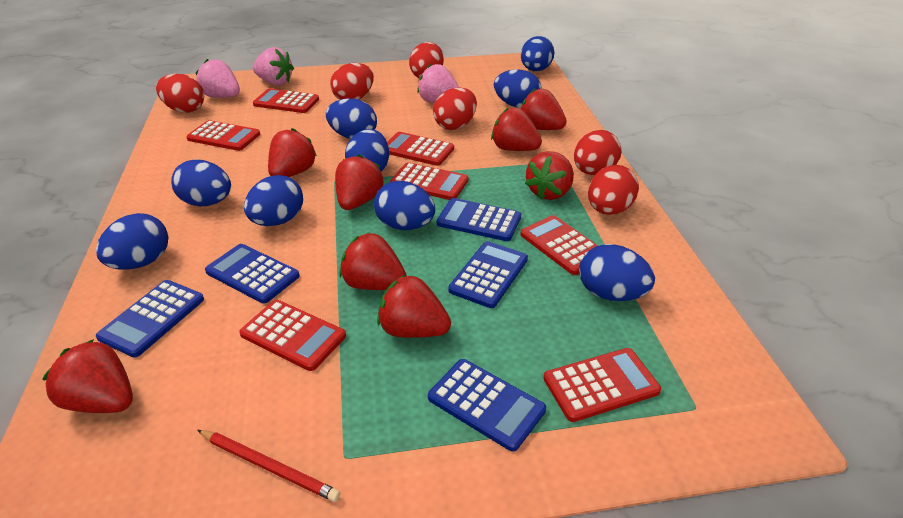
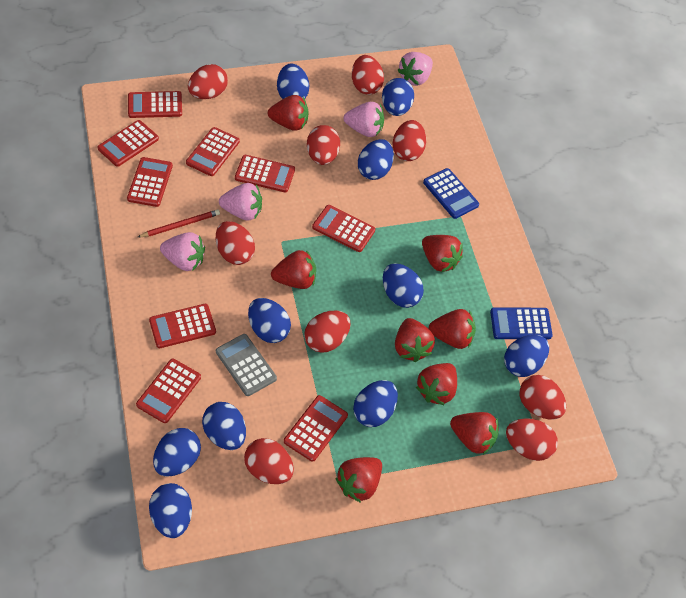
blue calculator: [96,280,204,357] [205,244,300,304] [428,359,546,452] [437,198,521,241] [448,241,528,308] = 5 -> [423,168,479,219] [490,307,553,339] = 2
blue egg: [96,213,168,270] [171,159,231,206] [244,175,303,226] [326,99,377,139] [345,129,389,172] [374,181,435,230] [494,69,542,108] [521,36,554,71] [579,244,655,301] = 9 -> [149,483,192,538] [153,428,201,476] [202,402,246,450] [248,298,291,343] [277,64,310,99] [353,380,398,427] [358,139,394,180] [382,78,414,116] [383,263,424,308] [504,335,549,377] = 10
grey calculator: none = 0 -> [216,334,277,396] = 1
pink strawberry: [196,59,240,98] [253,47,294,85] [417,64,459,103] = 3 -> [160,232,205,271] [219,183,262,221] [344,102,384,137] [397,52,433,86] = 4
red calculator: [186,120,260,151] [239,300,346,371] [253,88,319,113] [387,132,454,166] [390,162,469,200] [520,215,598,275] [543,348,661,422] = 7 -> [98,120,159,167] [127,157,173,207] [128,91,182,118] [136,359,201,423] [149,304,216,348] [186,127,240,176] [235,155,295,192] [284,395,348,462] [312,205,375,252] = 9
red egg: [156,74,204,113] [330,63,374,100] [409,42,444,78] [433,87,477,130] [574,130,621,175] [588,165,639,215] = 6 -> [188,64,228,99] [216,221,255,265] [244,438,294,484] [304,310,351,353] [307,125,340,165] [352,55,384,95] [393,120,426,161] [506,418,558,461] [519,375,566,420] = 9

